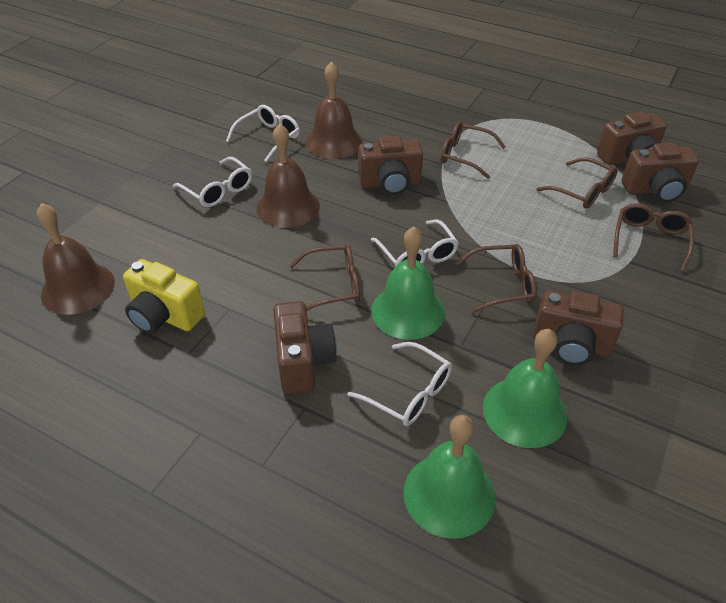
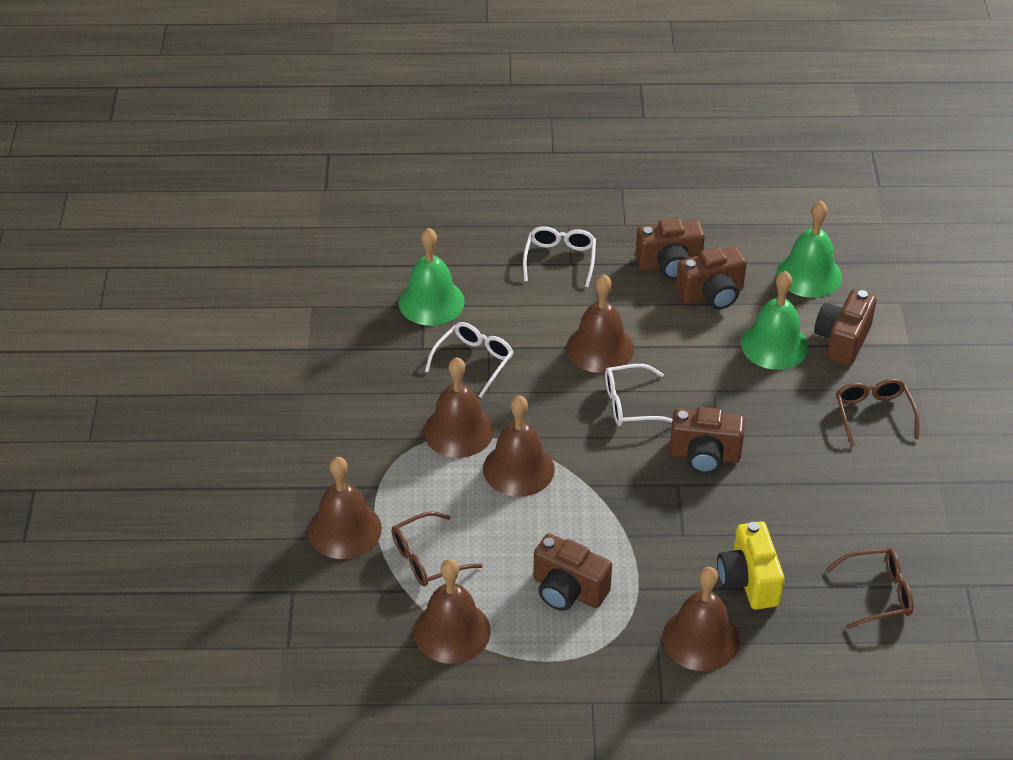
brown bell: [37,203,115,315] [256,124,320,228] [306,62,363,159] = 3 -> [308,457,382,559] [414,559,491,663] [423,357,494,458] [483,395,555,497] [567,274,634,373] [662,567,740,671] = 6
brown glasses: [289,244,360,311] [441,121,506,179] [456,244,536,313] [536,158,618,209] [613,203,694,272] = 5 -> [391,511,483,587] [826,548,914,629] [836,379,920,447] = 3
white glasses: [173,157,252,207] [226,105,300,162] [347,342,452,426] [371,219,459,267] = 4 -> [425,322,514,398] [523,226,596,287] [605,364,672,426] = 3

